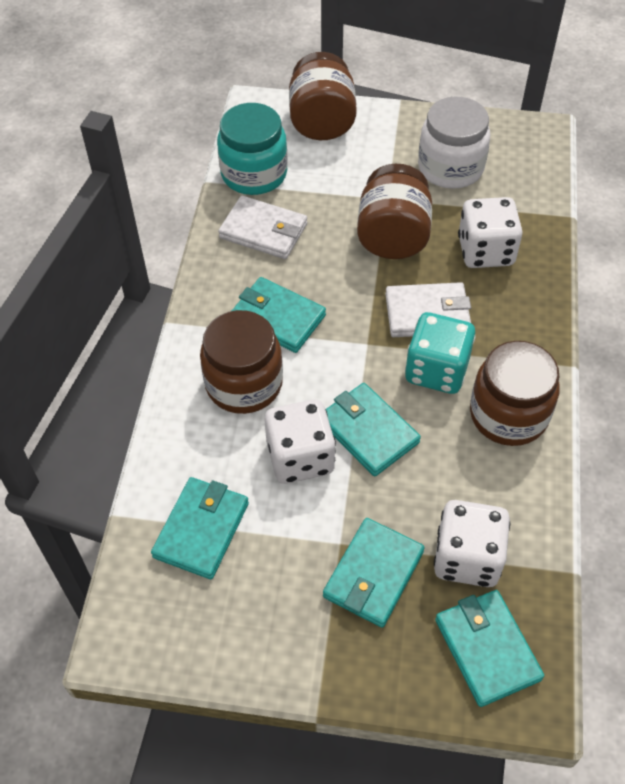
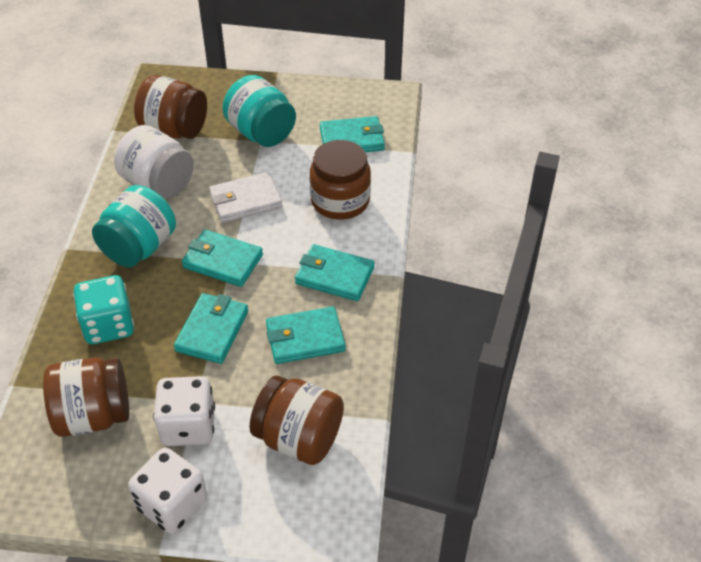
turquoise jar: [217,103,288,195] = 1 -> [92,185,176,267] [222,75,296,147] = 2
white dice: [264,400,336,484] [434,500,510,587] [458,197,523,268] = 3 -> [128,448,207,534] [153,376,215,446] = 2
white wallet: [218,196,307,259] [385,282,471,337] = 2 -> [209,172,282,223] = 1

